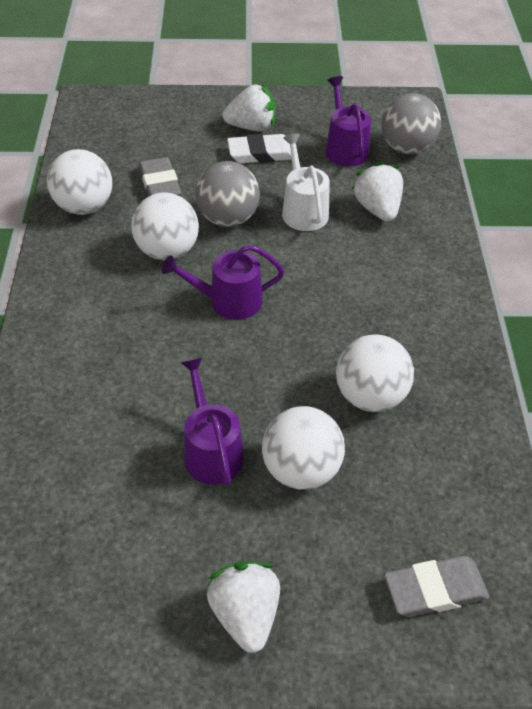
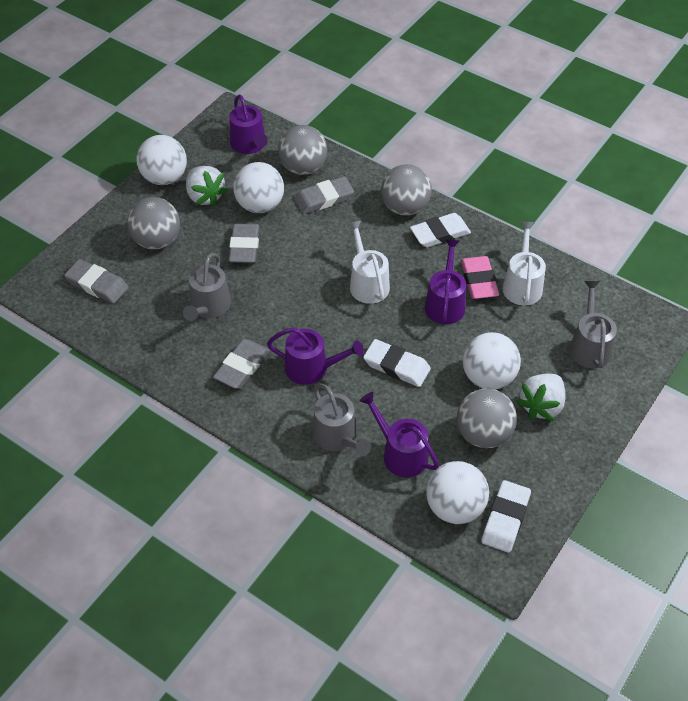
grey ball: [195,161,260,227] [382,93,441,154] = 2 -> [127,197,180,250] [278,125,327,175] [381,164,432,216] [457,388,517,448] = 4
grey eraser: [139,157,182,196] [384,556,489,617] = 2 -> [64,259,129,304] [213,339,270,389] [229,223,260,263] [294,176,354,214] = 4
grey watering can: none = 0 -> [183,253,231,321] [312,383,371,456] [570,281,617,368] = 3
pink eraser: none = 0 -> [461,256,499,299] = 1
purple watering can: [162,245,284,320] [181,358,244,486] [325,76,371,166] = 3 -> [229,94,268,154] [267,327,364,385] [360,392,439,477] [425,239,466,324] = 4
white eraser: [227,134,292,163] = 1 -> [363,339,431,387] [410,213,471,247] [481,480,531,553] = 3
white strawberry: [207,561,280,653] [223,84,276,132] [351,162,403,222] = 3 -> [186,166,228,206] [516,374,566,421] = 2
white watering can: [282,134,330,231] = 1 -> [348,221,390,304] [502,222,546,305] = 2

